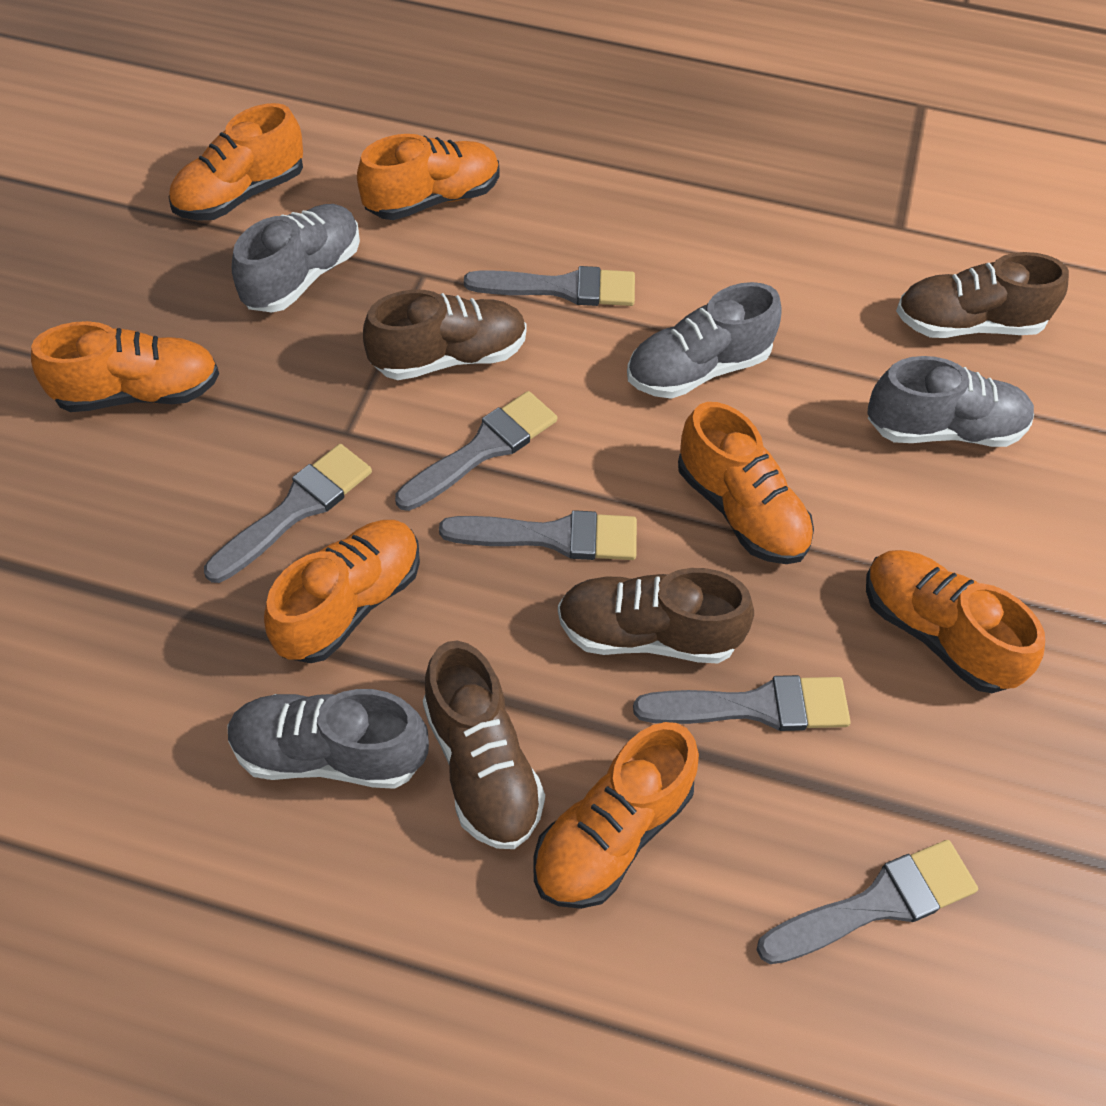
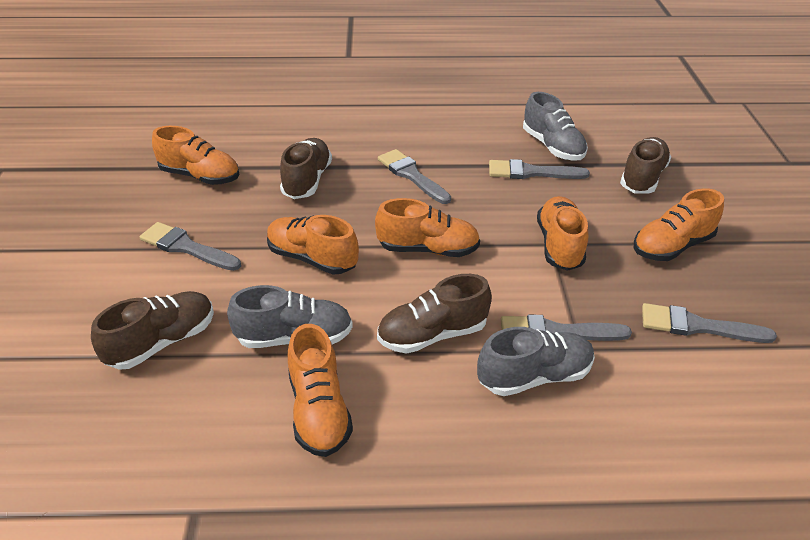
grey brush: [204,444,372,583] [395,391,557,511] [439,510,637,560] [464,266,635,306] [633,675,851,731] [757,840,978,964] = 6 -> [140,222,241,271] [378,149,451,204] [489,159,590,179] [501,315,632,341] [642,303,777,343] = 5
grey shoe: [227,689,429,789] [232,204,360,312] [627,282,782,399] [867,356,1034,447] = 4 -> [227,285,353,348] [477,327,595,396] [523,92,588,161] = 3
orange shoe: [31,321,219,412] [169,103,303,221] [264,520,420,663] [357,134,499,220] [533,722,699,909] [678,402,814,564] [866,550,1045,693] = 7 -> [152,126,239,185] [267,215,359,275] [288,324,353,457] [375,198,480,257] [537,196,588,271] [634,188,724,261] = 6

